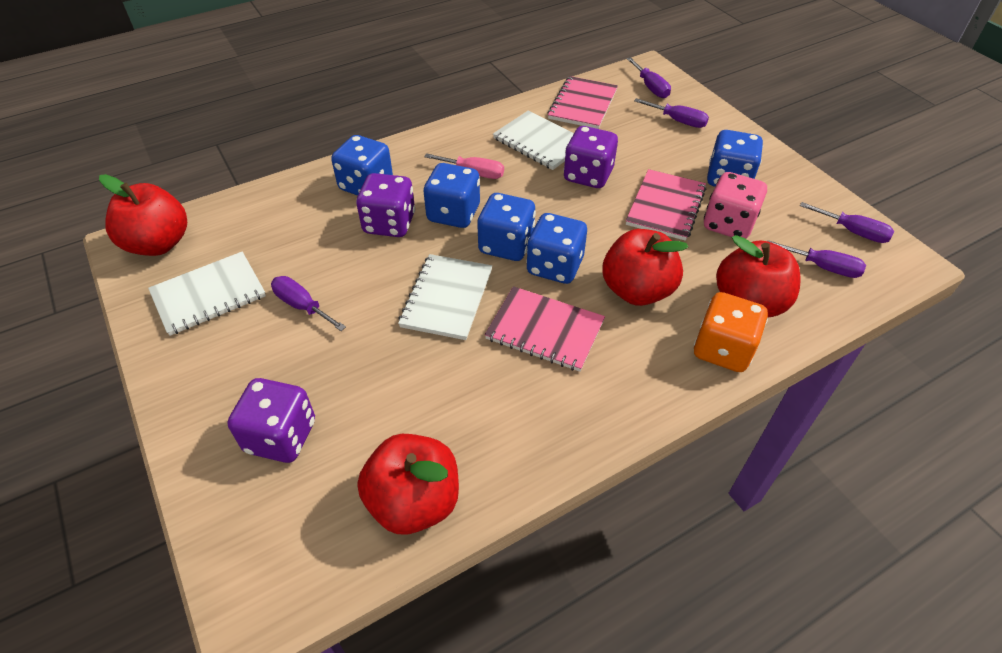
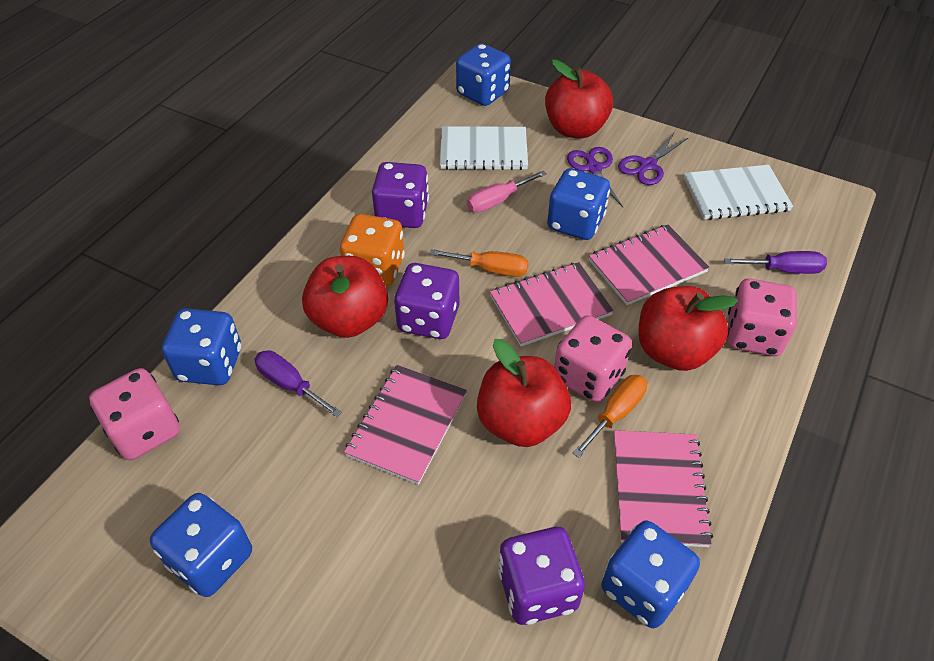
orange screwdriver: none = 0 -> [430,249,528,277] [573,375,647,458] = 2
pink dice: [704,172,767,239] = 1 -> [89,368,180,460] [554,315,632,402] [727,278,797,356] = 3
pink notebook: [485,286,605,372] [547,76,618,129] [626,169,706,241] = 3 -> [344,365,467,485] [490,262,614,346] [589,225,710,305] [614,430,713,547] = 4
purple scissors: none = 0 -> [567,147,623,209] [618,132,689,185] = 2
purple screwdriver: [271,276,346,331] [627,57,671,98] [634,98,709,128] [767,240,866,278] [800,202,894,243] = 5 -> [255,350,342,417] [724,251,827,274] = 2
white notebook: [148,252,266,336] [398,254,492,340] [493,110,574,170] = 3 -> [440,126,528,170] [684,165,793,220] = 2

